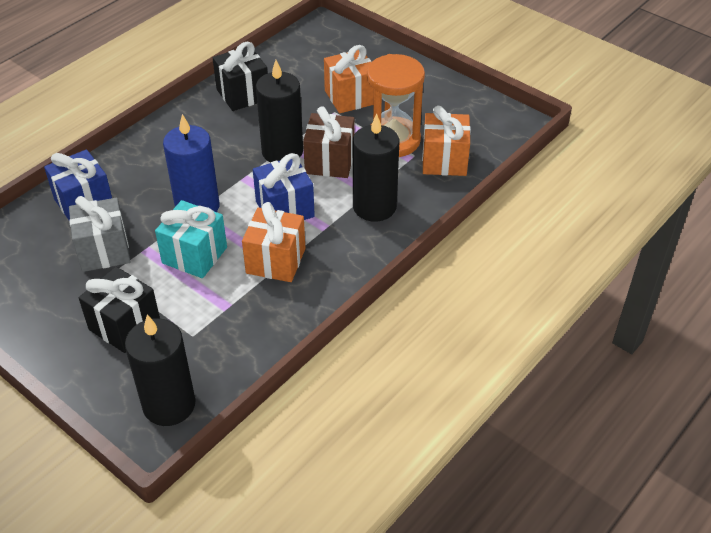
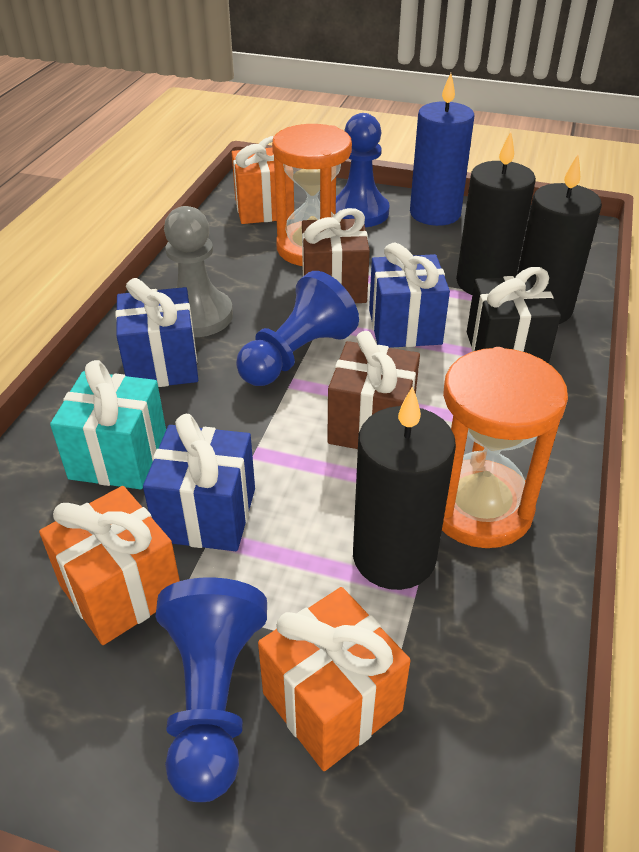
black gift: [79,267,160,353] [213,42,268,111] = 2 -> [467,267,561,364] = 1
blue gift: [44,149,112,220] [253,153,315,220] = 2 -> [115,278,198,387] [143,414,255,551] [369,243,450,348] = 3
blue pawn: none = 0 -> [155,577,267,802] [236,271,359,386] [336,113,390,227] = 3
brown gift: [303,106,355,178] = 1 -> [302,208,370,303] [327,331,420,449] = 2
grey gift: [69,196,130,272] = 1 -> none = 0
grey pawn: none = 0 -> [164,206,233,337] = 1
orange hourglass: [367,54,425,157] = 1 -> [272,124,352,266] [442,347,568,548] = 2

